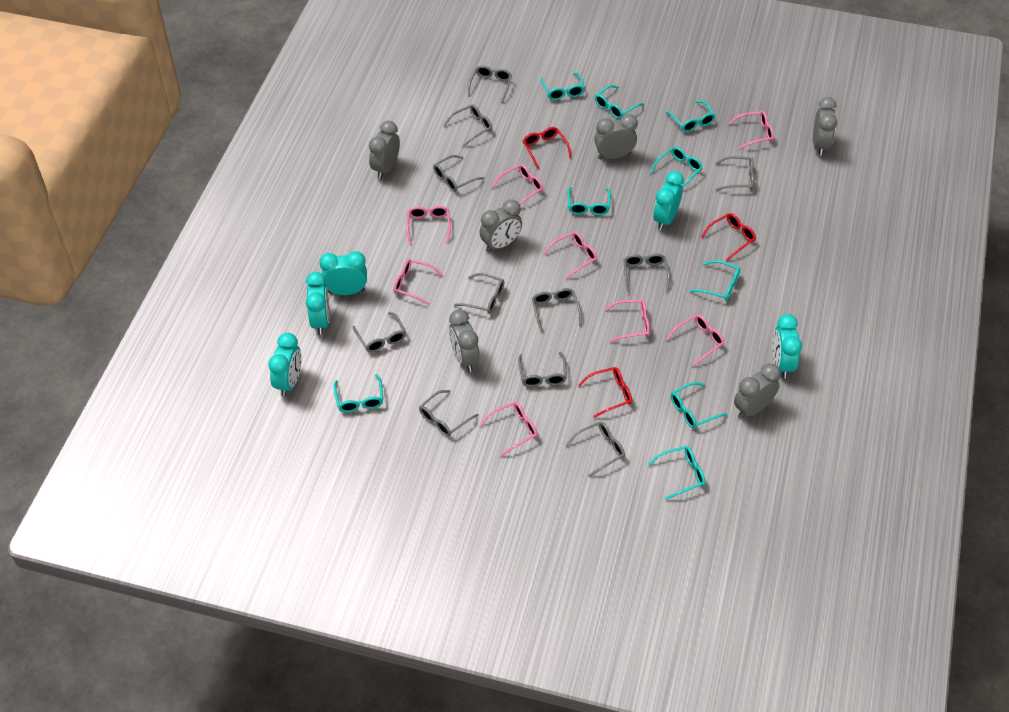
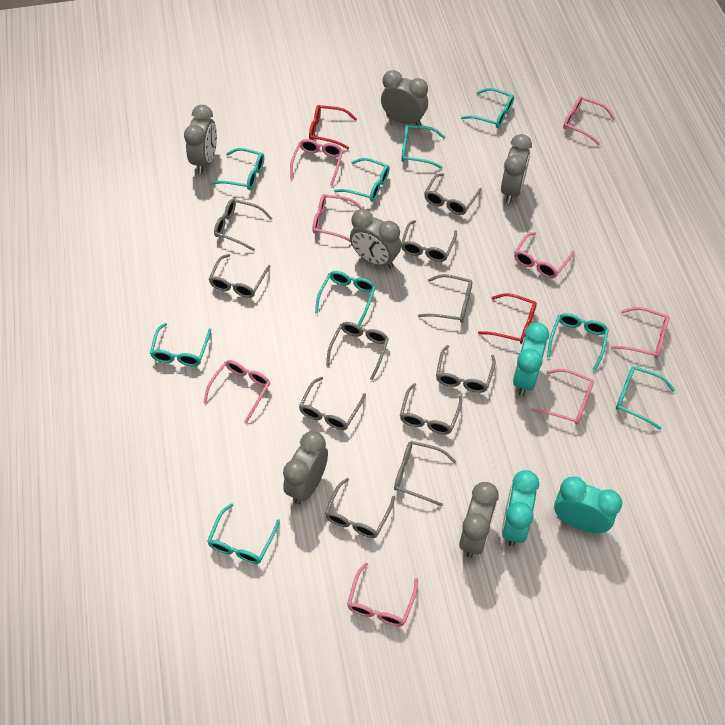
red glasses: [523,127,572,169] [578,367,632,418] [701,213,756,261] = 3 -> [309,105,357,149] [478,293,537,344] = 2
turquoise clock: [268,333,302,397] [306,272,330,335] [320,251,367,295] [653,171,684,230] [772,314,802,378] = 5 -> [501,470,539,547] [513,323,549,396] [554,476,622,533] = 3

